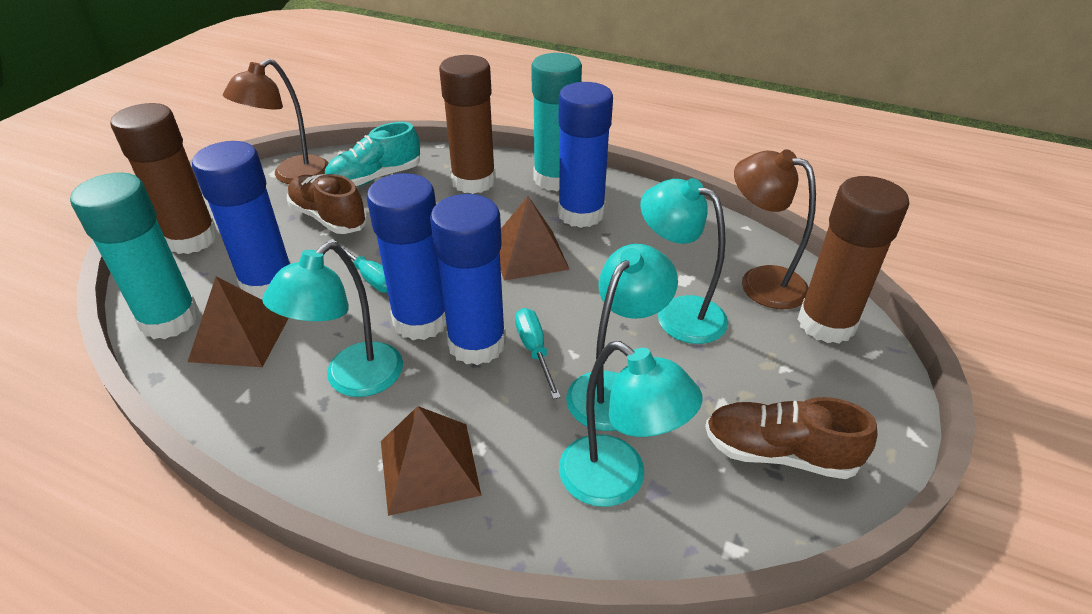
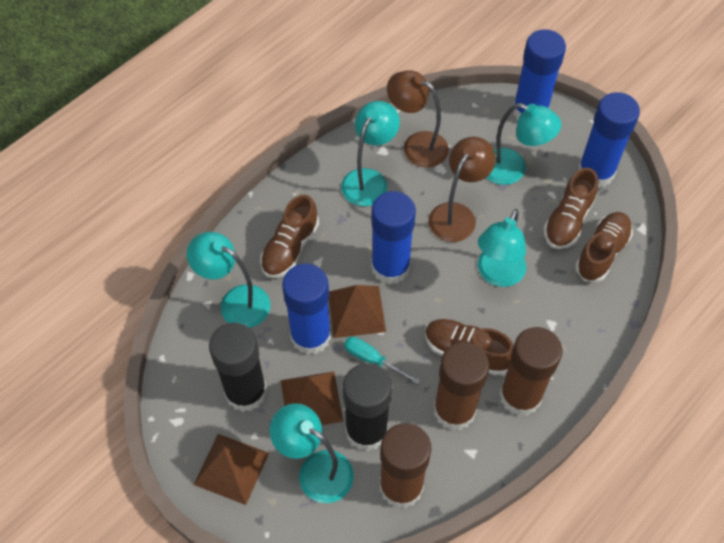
black glue stick: none = 0 -> [209,323,267,412] [343,363,392,451] = 2
brown shoe: [287,174,368,234] [705,397,877,479] = 2 -> [260,195,319,278] [425,319,514,375] [544,168,598,249] [575,212,633,282] = 4
turquoise glue stick: [70,173,199,339] [531,53,582,191] = 2 -> none = 0
turquoise lamp: [262,242,403,397] [559,341,702,507] [566,244,678,431] [640,178,728,344] = 4 -> [187,232,270,328] [270,403,354,503] [341,101,400,206] [478,209,526,287] [486,103,561,185] = 5
turquoise screwdriver: [327,239,388,293] [515,308,561,399] = 2 -> [344,337,420,384] = 1
turquoise shoe: [325,122,420,187] = 1 -> none = 0

